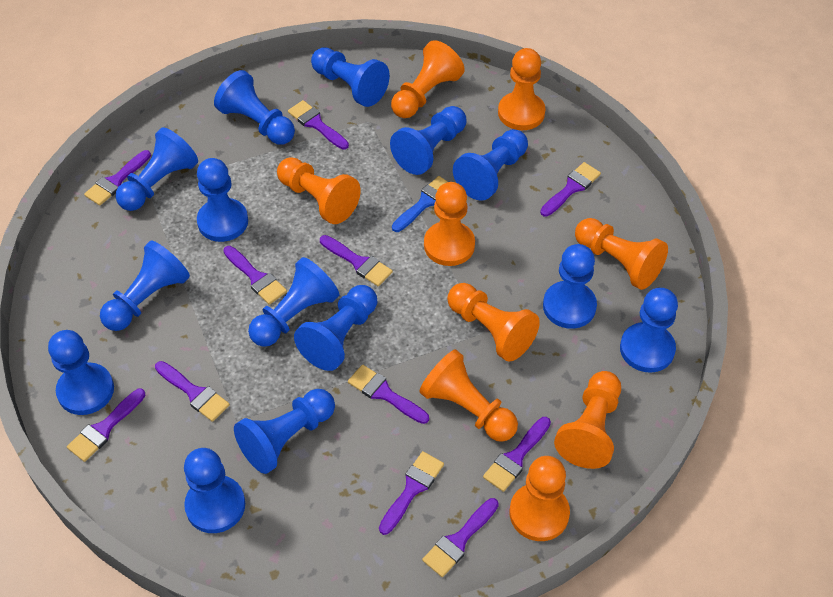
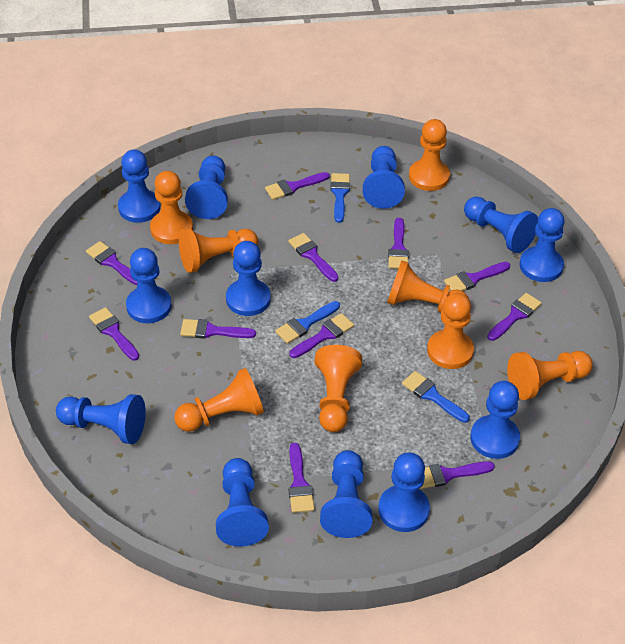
blue brush: [392,176,448,232] = 1 -> [275,301,340,344] [330,173,350,223] [402,371,470,423] = 3
blue pawn: [48,330,114,415] [100,240,190,331] [116,127,198,211] [184,448,245,533] [197,158,248,242] [214,70,295,145] [234,389,335,474] [248,257,339,347] [294,285,377,371] [311,47,390,107] [390,106,466,175] [453,129,528,201] [543,244,597,329] [620,288,678,373] = 14 -> [56,394,146,444] [118,149,161,223] [126,248,172,323] [185,155,228,219] [216,458,269,547] [226,241,271,316] [320,450,373,538] [363,146,405,209] [378,453,430,532] [464,197,538,253] [470,381,520,459] [519,208,565,282] = 12
orange pawn: [277,157,361,224] [391,40,465,118] [419,349,518,442] [424,182,475,266] [447,283,540,361] [498,48,545,130] [509,456,570,541] [554,371,621,469] [575,218,668,290] = 9 -> [150,171,193,244] [174,368,264,432] [179,228,258,273] [315,345,362,432] [387,260,469,312] [409,119,450,191] [427,293,474,369] [507,351,593,400] = 8

